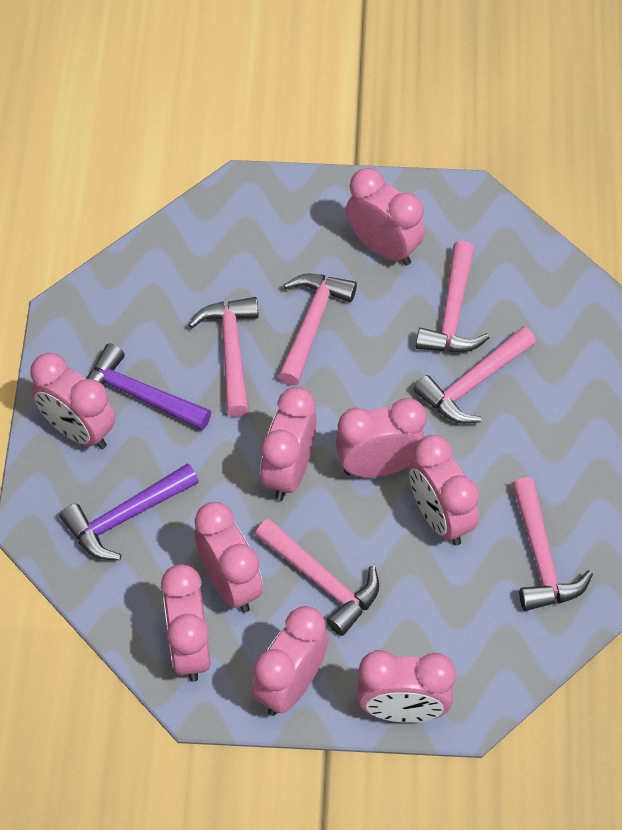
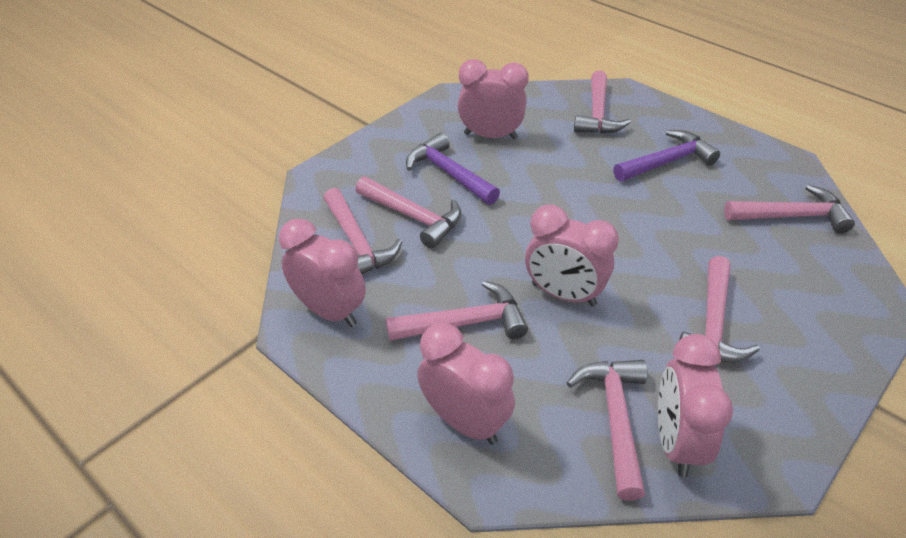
pink clock: [30,353,115,449] [161,564,211,682] [194,502,263,613] [252,606,329,716] [260,387,317,501] [336,398,427,477] [346,168,425,265] [358,650,456,722] [409,435,479,546] = 9 -> [279,219,366,327] [417,323,515,445] [458,59,529,139] [525,205,619,306] [658,334,733,477] = 5
pink hammer: [188,297,259,417] [255,518,379,636] [278,273,357,386] [413,326,536,424] [416,241,490,352] [512,477,593,611] = 6 -> [323,188,402,274] [355,176,461,248] [386,280,528,341] [567,360,647,501] [574,71,631,134] [679,256,760,363] [724,185,855,233] = 7

